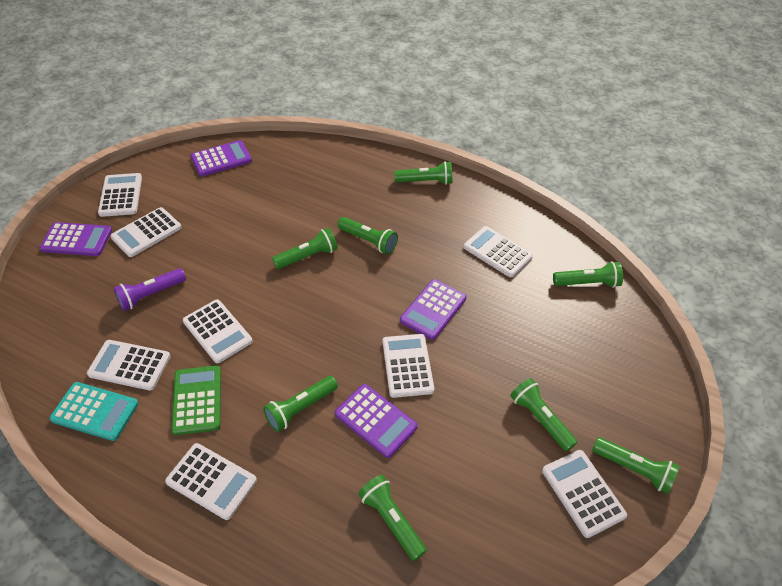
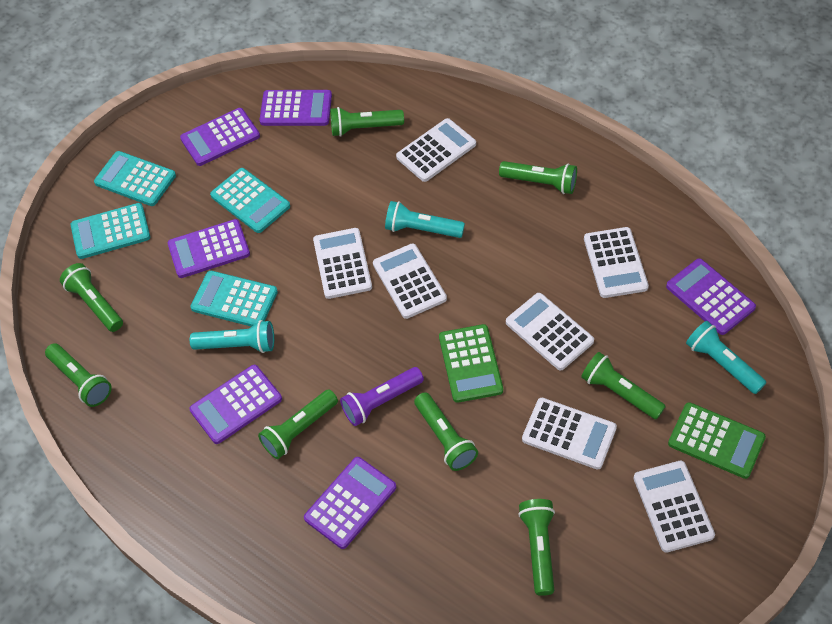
green calculator: [171,365,221,435] = 1 -> [439,324,503,403] [668,402,766,479] = 2
purple calculator: [39,222,112,256] [191,140,252,176] [335,384,418,458] [400,279,466,340] = 4 -> [168,219,250,278] [180,108,260,166] [189,365,282,444] [259,90,332,126] [304,457,396,549] [666,258,756,335] = 6
turquoise calculator: [49,382,139,441] = 1 -> [71,203,150,259] [94,151,176,206] [190,271,278,327] [210,168,290,233] = 4
turquoise flashlight: none = 0 -> [190,320,274,353] [385,201,465,238] [686,321,767,394] = 3
white calculator: [87,340,171,390] [98,173,142,217] [110,207,182,257] [165,443,257,520] [183,299,253,363] [383,334,434,398] [464,226,533,277] [542,450,627,538] = 8 -> [313,228,372,299] [373,244,447,319] [396,118,476,182] [506,293,594,371] [522,398,617,470] [584,227,649,298] [634,461,715,553] = 7

